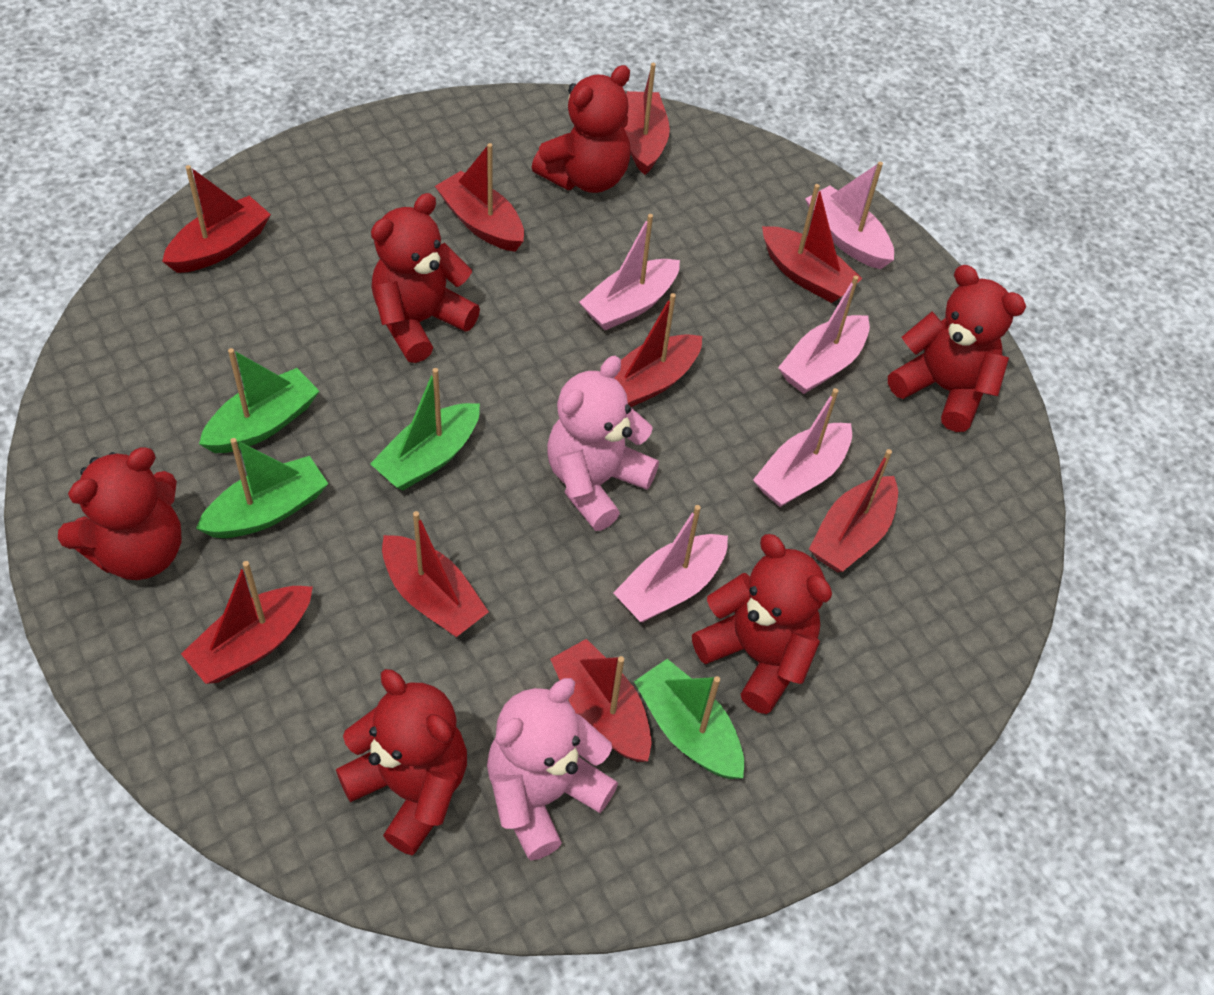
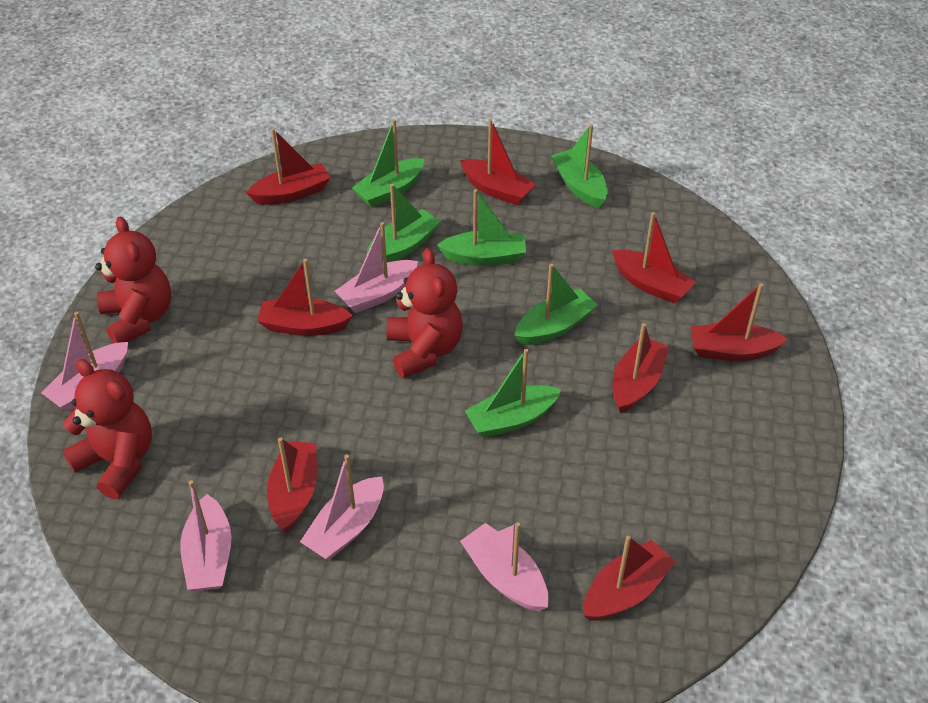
green boat: [196,438,328,538] [199,348,319,453] [370,368,480,491] [634,659,744,779] = 4 -> [352,119,425,207] [367,184,441,262] [437,189,526,266] [465,349,561,438] [514,264,598,345] [551,124,608,208] = 6
pink teddy bear: [487,678,618,861] [547,356,659,531] = 2 -> none = 0
red boat: [162,165,271,273] [181,561,313,684] [382,511,489,637] [435,143,524,252] [550,639,652,762] [615,293,702,407] [624,63,670,175] [762,184,863,303] [809,449,898,572] = 9 -> [246,128,330,205] [257,259,353,336] [267,437,317,533] [460,119,536,205] [583,536,676,621] [612,212,696,303] [613,323,669,413] [691,283,788,361] = 8
red teddy bear: [58,447,181,580] [336,669,467,855] [371,193,480,363] [532,65,631,193] [692,534,832,714] [888,265,1026,432] = 6 -> [63,359,152,499] [95,217,171,343] [387,248,463,378] = 3

